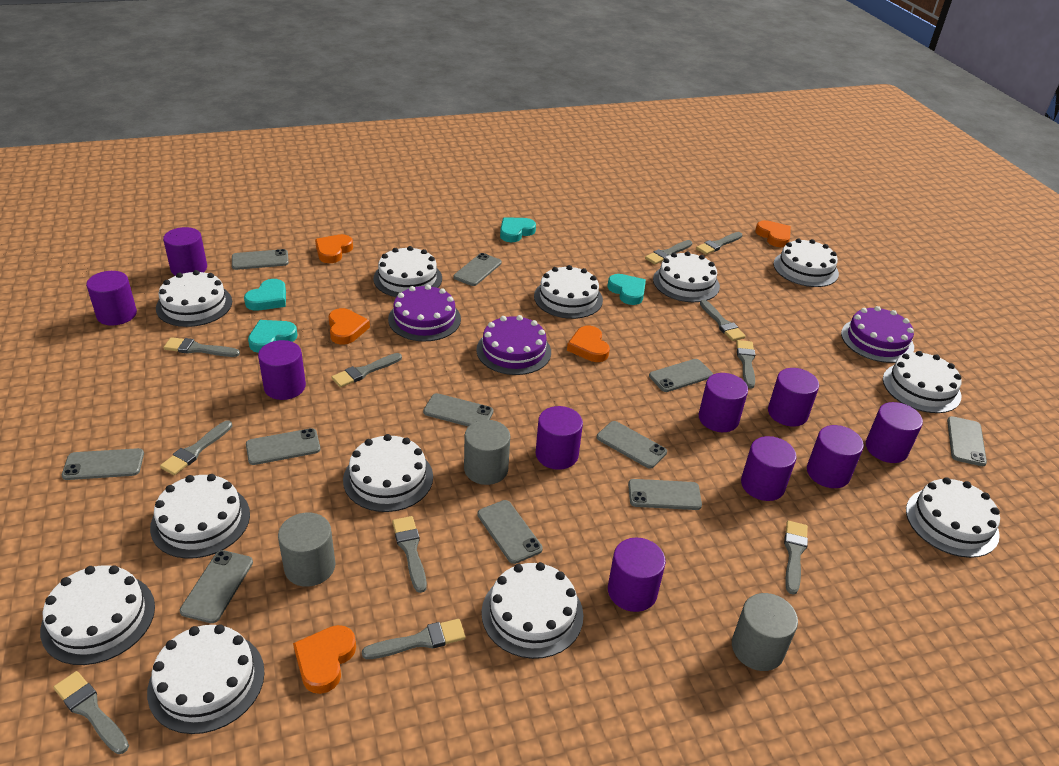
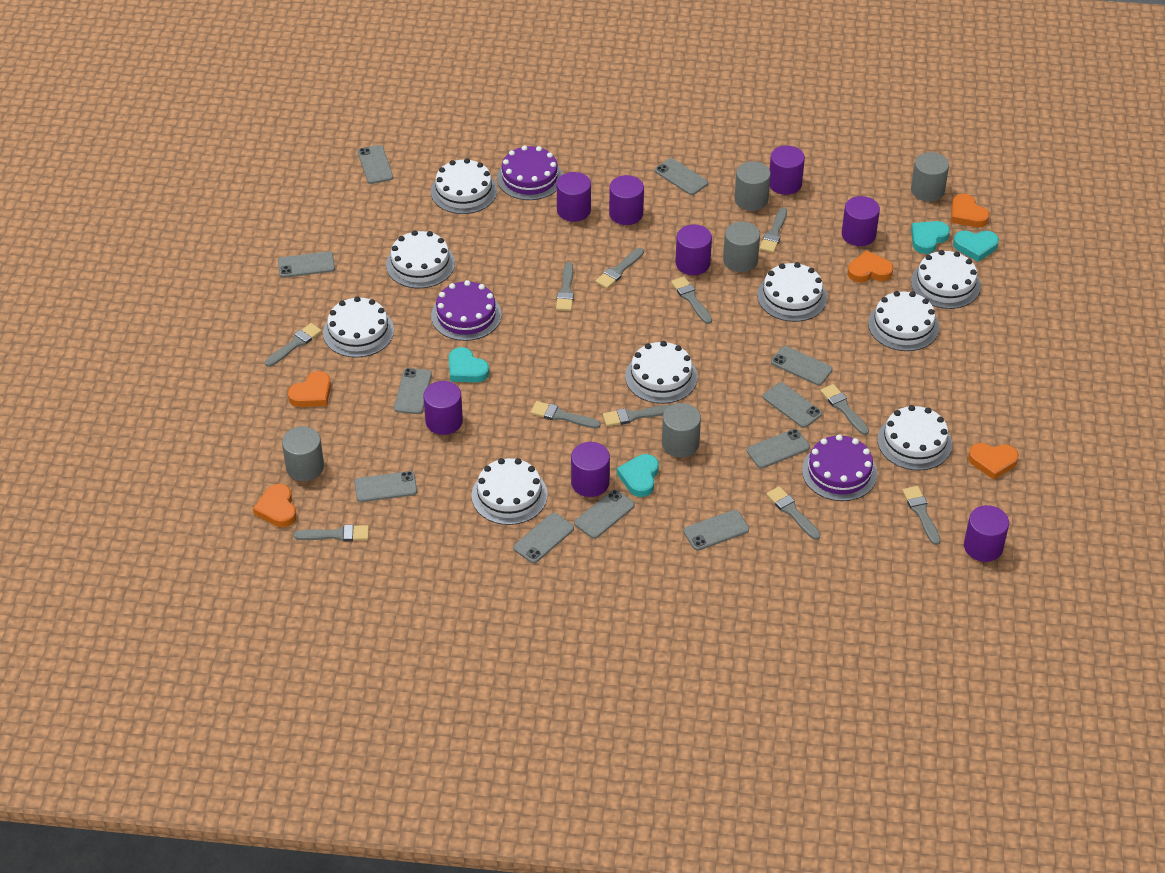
grey cylinder: [278,513,336,587] [464,420,510,485] [732,593,798,671] = 3 -> [282,426,324,481] [662,403,701,458] [723,222,760,272] [734,161,771,211] [911,152,949,201] = 5
purple cylinder: [86,271,137,325] [163,227,207,276] [258,340,306,400] [536,406,583,470] [608,537,666,612] [699,373,748,432] [741,436,797,501] [768,368,819,426] [807,425,864,488] [866,402,923,463] = 10 -> [423,381,463,435] [557,172,591,222] [571,442,610,497] [609,175,644,225] [675,225,712,275] [770,145,805,195] [842,196,880,246] [964,505,1009,562] = 8
white cake: [40,565,155,665] [147,624,265,734] [150,474,250,559] [156,270,232,327] [343,434,433,512] [373,246,442,297] [482,562,583,659] [534,265,603,319] [653,251,720,302] [774,239,839,287] [883,351,962,413] [906,477,1000,558] = 12 -> [323,296,394,358] [386,230,455,288] [431,158,497,214] [472,458,548,525] [625,341,698,404] [757,262,827,322] [868,291,939,351] [877,405,952,470] [911,250,981,309] = 9

